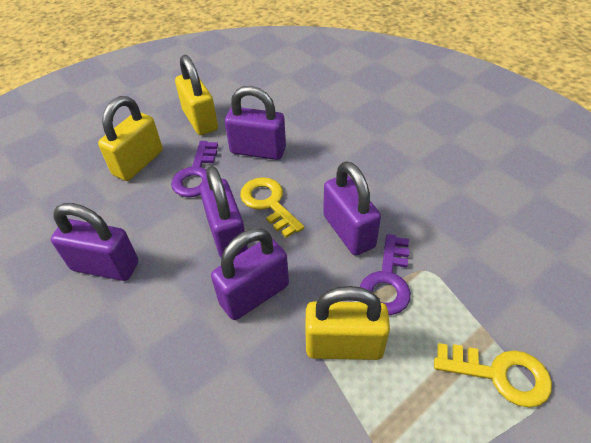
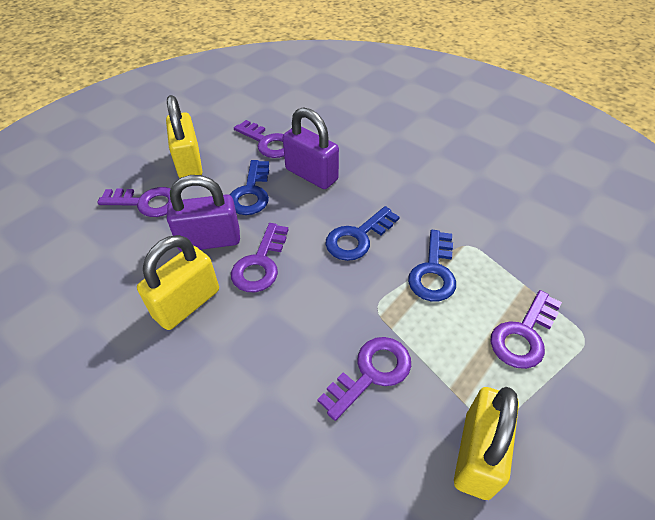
blue key: none = 0 -> [230,160,269,215] [325,206,400,261] [408,230,456,301] = 3
purple key: [171,141,218,197] [360,234,411,315] = 2 -> [97,187,171,217] [231,223,288,292] [234,120,284,158] [317,337,411,421] [490,290,562,369] = 5
purple padlock: [51,203,138,281] [200,166,248,258] [211,228,289,320] [225,86,286,160] [323,161,381,256] = 5 -> [167,175,240,252] [283,107,339,189] = 2
yellow key: [240,177,304,238] [434,343,552,408] = 2 -> none = 0

